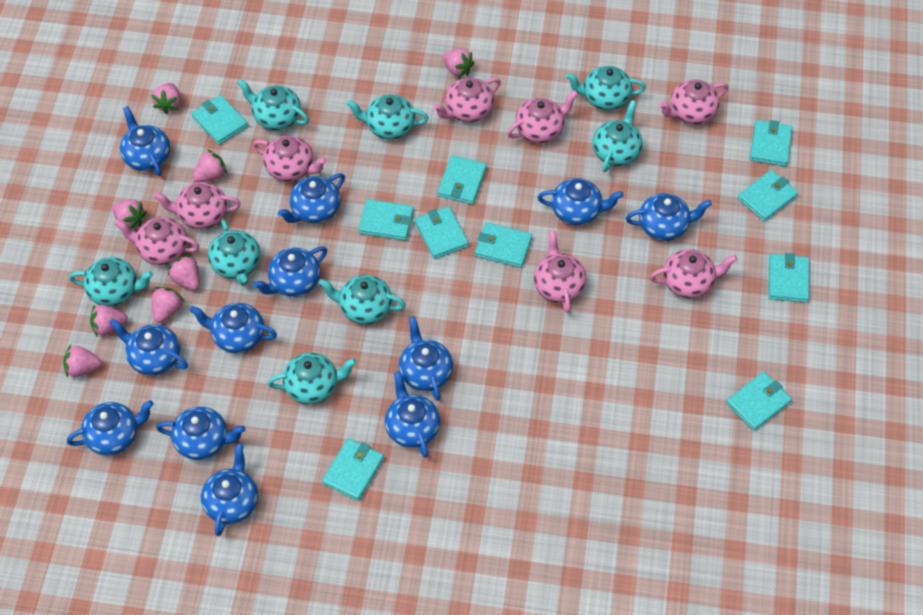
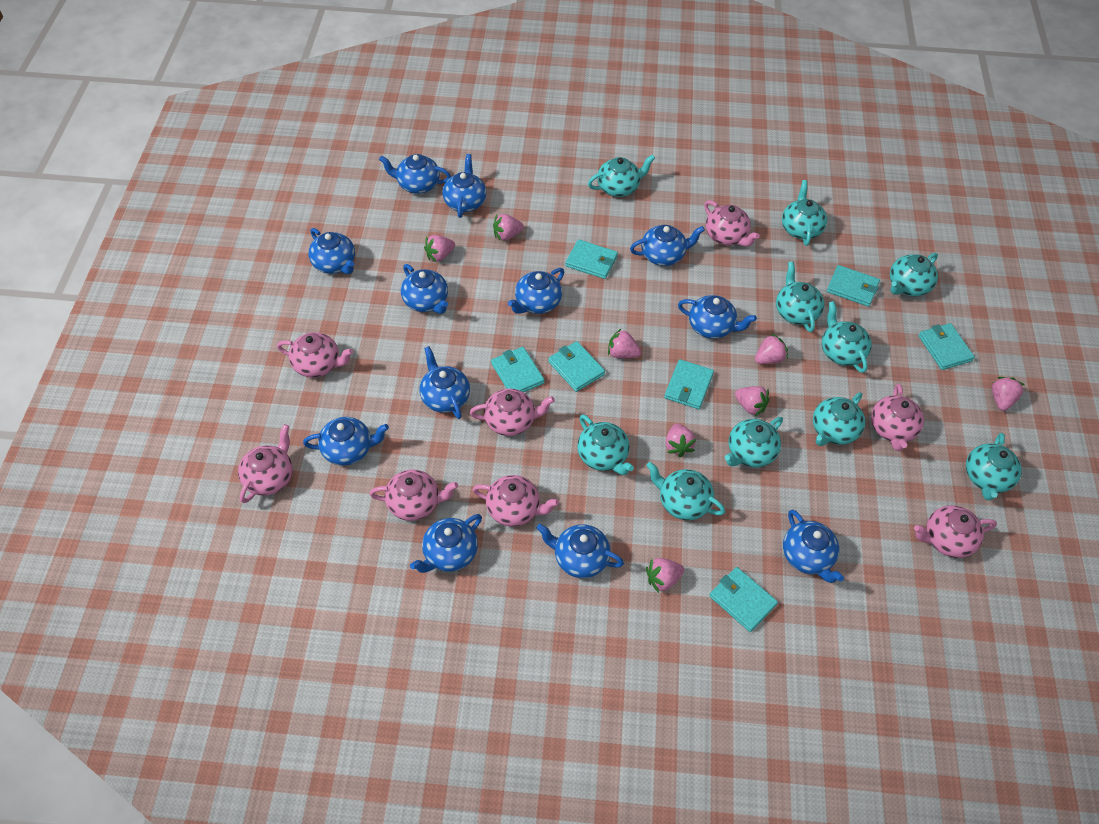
turquoise teapot: [69,257,153,306] [208,220,260,286] [237,79,309,130] [268,352,357,405] [319,275,406,325] [347,94,429,140] [566,66,646,110] [593,100,642,172] = 8 -> [577,414,634,475] [588,154,655,197] [646,462,725,520] [725,417,783,467] [776,261,824,332] [782,180,827,246] [813,392,865,446] [822,301,872,373] [890,253,938,296] [966,433,1022,501] = 10
turquoise wallet: [191,95,248,145] [322,438,384,501] [358,199,414,241] [415,206,469,259] [437,155,487,205] [475,222,532,268] [726,372,792,431] [738,170,798,222] [750,120,793,166] [768,253,809,303] = 10 -> [491,347,545,392] [548,341,605,392] [565,239,618,279] [664,359,714,409] [709,567,778,632] [827,265,880,307] [918,323,975,370] = 7

